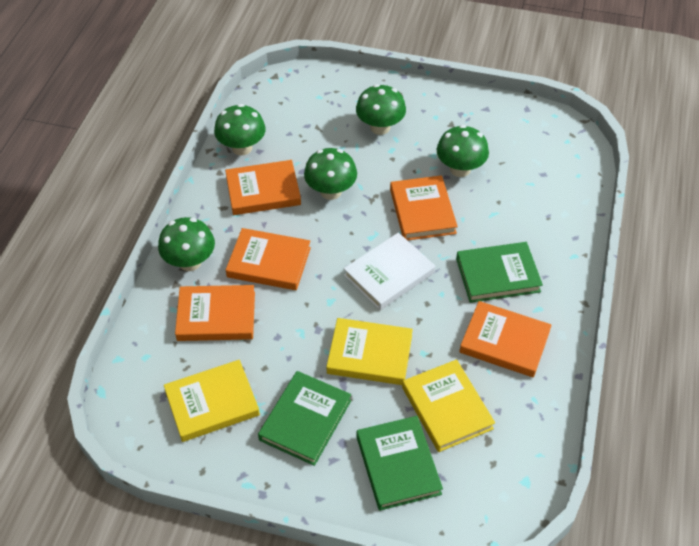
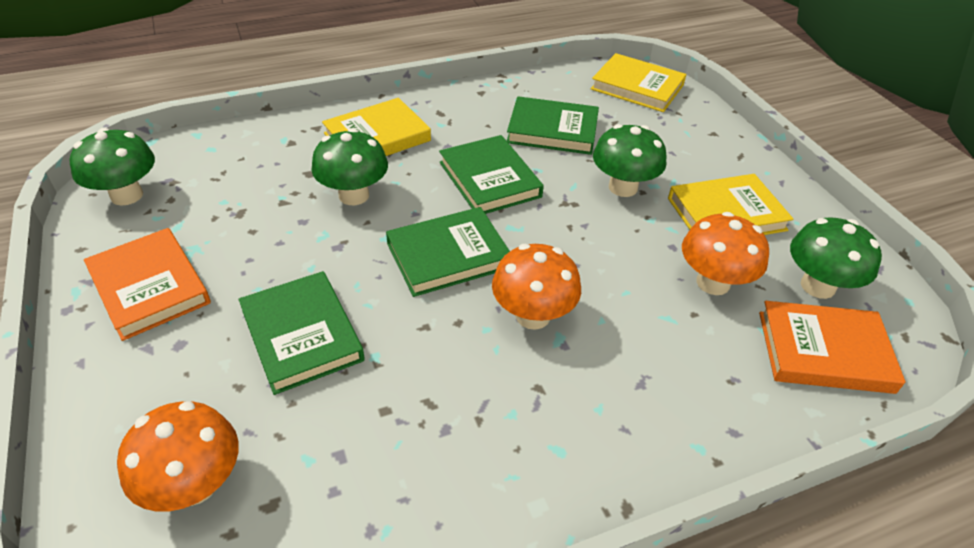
green book: [258,371,351,466] [357,416,443,511] [456,242,543,303] = 3 -> [239,271,365,395] [386,207,510,297] [439,135,544,214] [507,96,599,155] = 4
green mushroom: [158,217,215,271] [214,104,266,155] [304,148,357,200] [356,84,406,135] [437,125,489,177] = 5 -> [70,128,155,206] [311,128,388,205] [593,124,666,197] [790,217,882,299] = 4
orange book: [175,285,255,341] [225,160,301,215] [226,228,311,290] [390,175,458,241] [459,301,552,377] = 5 -> [84,228,211,341] [759,301,906,394] = 2
orange mushroom: none = 0 -> [117,401,239,511] [492,244,581,330] [682,212,769,295] = 3
white book: [344,233,435,310] = 1 -> none = 0

